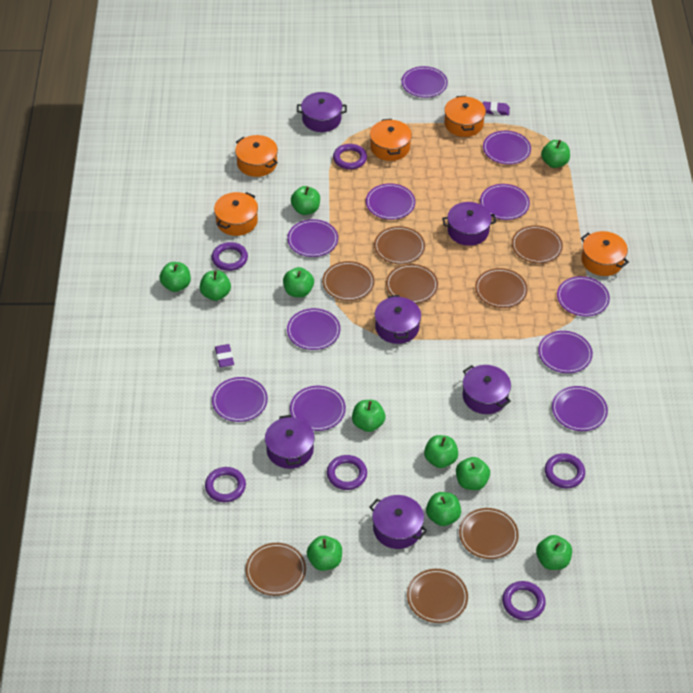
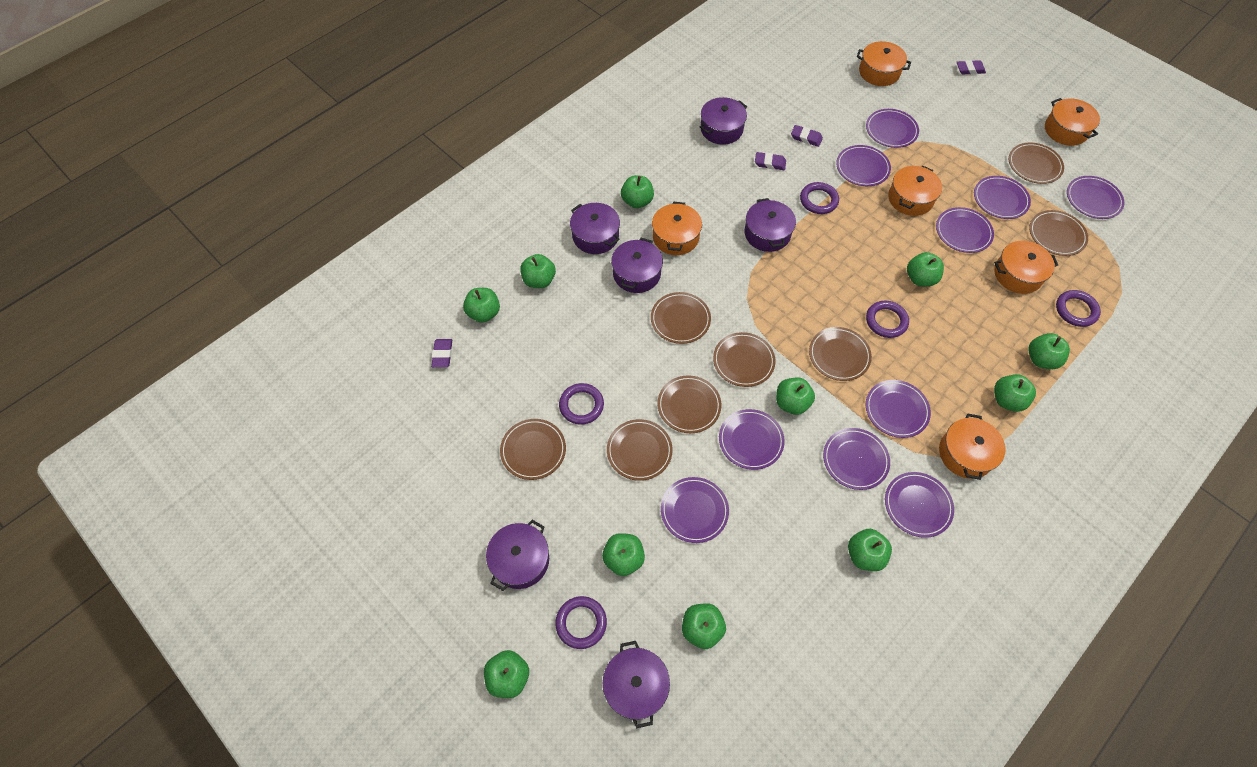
orange pot: [214,192,258,236] [235,135,278,177] [370,119,412,161] [444,96,486,137] [581,231,629,276] = 5 -> [652,202,702,255] [857,41,911,86] [888,165,942,216] [939,413,1006,480] [994,241,1058,294] [1045,98,1100,146] = 6
purple eraser: [215,344,234,367] [483,101,510,115] = 2 -> [431,339,452,367] [755,152,786,170] [791,125,823,147] [957,60,986,75] = 4
purple plate: [212,377,268,422] [287,219,338,257] [287,308,340,350] [290,386,346,431] [366,183,416,220] [401,66,448,98] [480,184,530,220] [483,131,531,165] [538,331,593,373] [552,386,608,431] [557,276,610,317] = 11 -> [661,477,729,543] [719,409,785,470] [823,428,890,490] [836,145,891,186] [866,109,919,148] [866,380,931,438] [885,472,954,538] [936,207,994,253] [974,176,1031,219] [1067,176,1124,219] = 10
purple ring: [205,467,246,502] [212,242,248,271] [327,455,367,490] [333,144,367,169] [502,581,546,620] [545,453,585,488] = 6 -> [555,596,607,649] [559,383,604,425] [800,182,839,214] [866,301,909,338] [1056,290,1101,327] = 5

